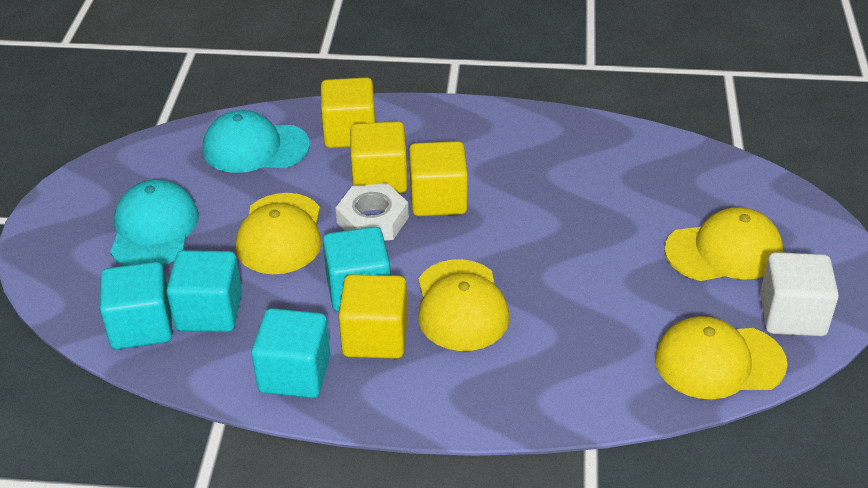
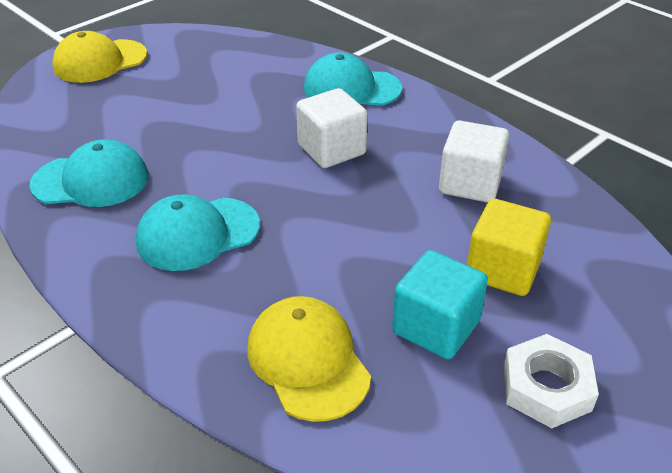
turquoise cap: [110,179,199,266] [203,110,310,173] = 2 -> [30,140,149,207] [136,194,260,271] [304,53,402,106] = 3
turquoise cube: [100,262,172,349] [167,250,242,332] [251,308,331,398] [323,227,391,312] = 4 -> [392,250,488,359] = 1
white cube: [760,252,839,336] = 1 -> [296,88,368,168] [439,120,509,203] = 2
yellow cap: [236,193,321,274] [418,259,510,351] [655,316,788,399] [664,207,783,281] = 4 -> [52,31,147,83] [247,296,371,422] = 2
yellow cube: [321,77,375,148] [338,274,408,359] [350,121,408,193] [409,141,468,216] = 4 -> [467,199,551,296] = 1

